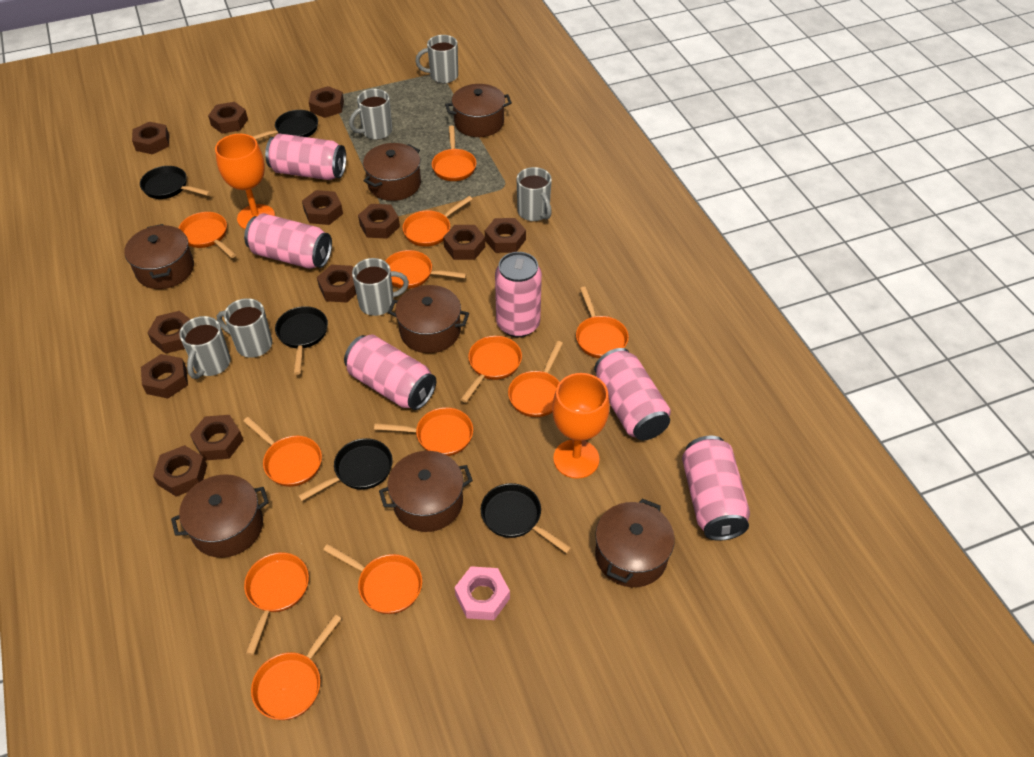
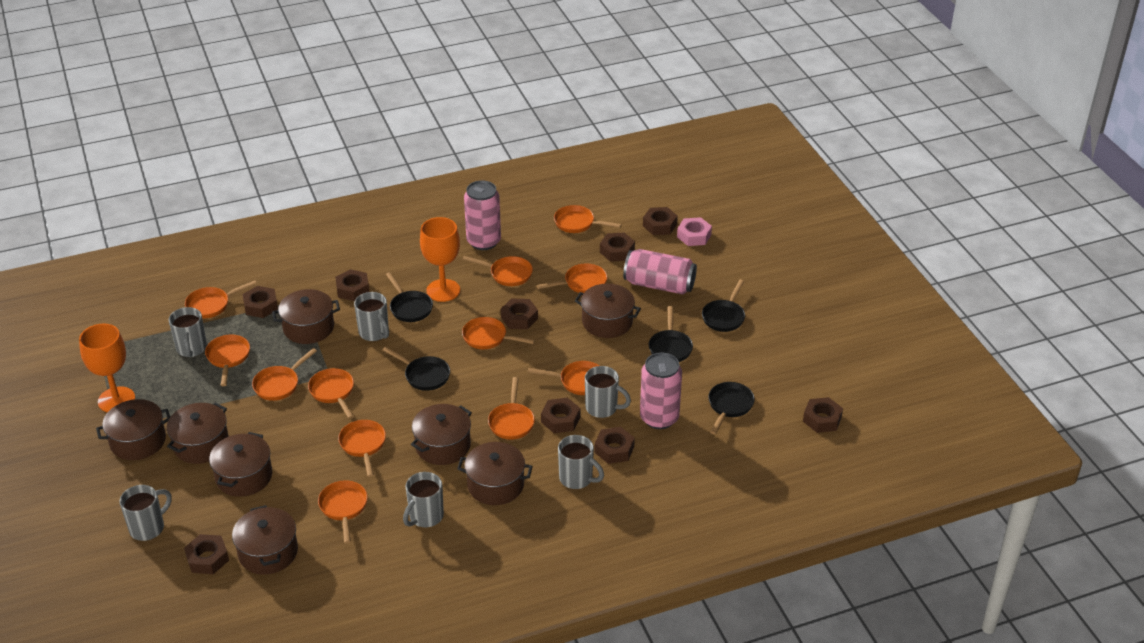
brown nut: [132,122,169,155] [141,354,188,399] [147,311,190,354] [153,445,207,497] [190,415,243,461] [208,102,248,134] [302,190,343,225] [309,86,344,118] [317,265,356,303] [358,204,400,239] [443,225,485,260] [485,218,526,253] = 12 -> [184,534,229,574] [242,286,278,318] [335,269,369,301] [501,298,538,329] [541,397,580,433] [595,427,635,464] [600,232,635,262] [643,207,678,235] [803,397,843,433] = 9
brown pot: [124,224,194,289] [171,474,269,558] [363,143,421,201] [379,451,473,532] [388,285,469,353] [445,84,512,137] [595,498,675,587] = 7 -> [96,399,170,460] [167,403,229,464] [209,432,272,497] [232,505,298,575] [272,289,340,344] [411,404,472,465] [457,442,533,505] [575,284,641,338] = 8
pink can: [244,213,332,269] [265,134,346,180] [344,335,436,410] [495,252,542,337] [594,348,671,441] [682,435,750,541] = 6 -> [464,180,501,250] [623,249,697,294] [640,353,682,429] = 3

